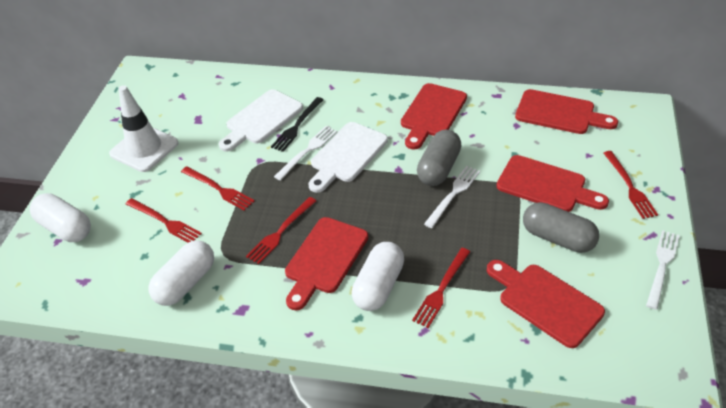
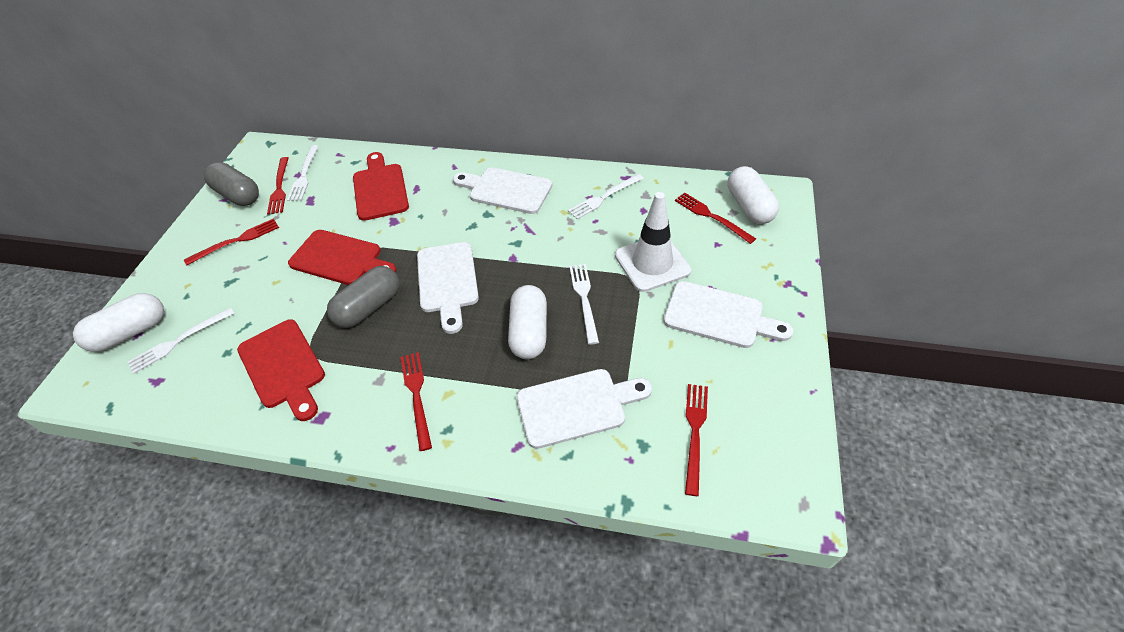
black fork: [271,97,323,152] = 1 -> none = 0
red cutting board: [285,217,368,310] [401,83,467,150] [487,260,605,348] [497,155,609,212] [515,89,618,134] = 5 -> [237,319,325,421] [288,230,397,285] [353,152,409,221] = 3
white cutting board: [219,89,303,152] [309,122,388,193] = 2 -> [417,242,479,334] [453,167,552,214] [517,369,652,449] [664,281,793,348] = 4
white fork: [274,126,337,180] [424,166,480,228] [646,230,680,310] = 3 -> [128,307,235,374] [287,145,319,201] [568,174,644,219] [569,264,599,345] = 4

